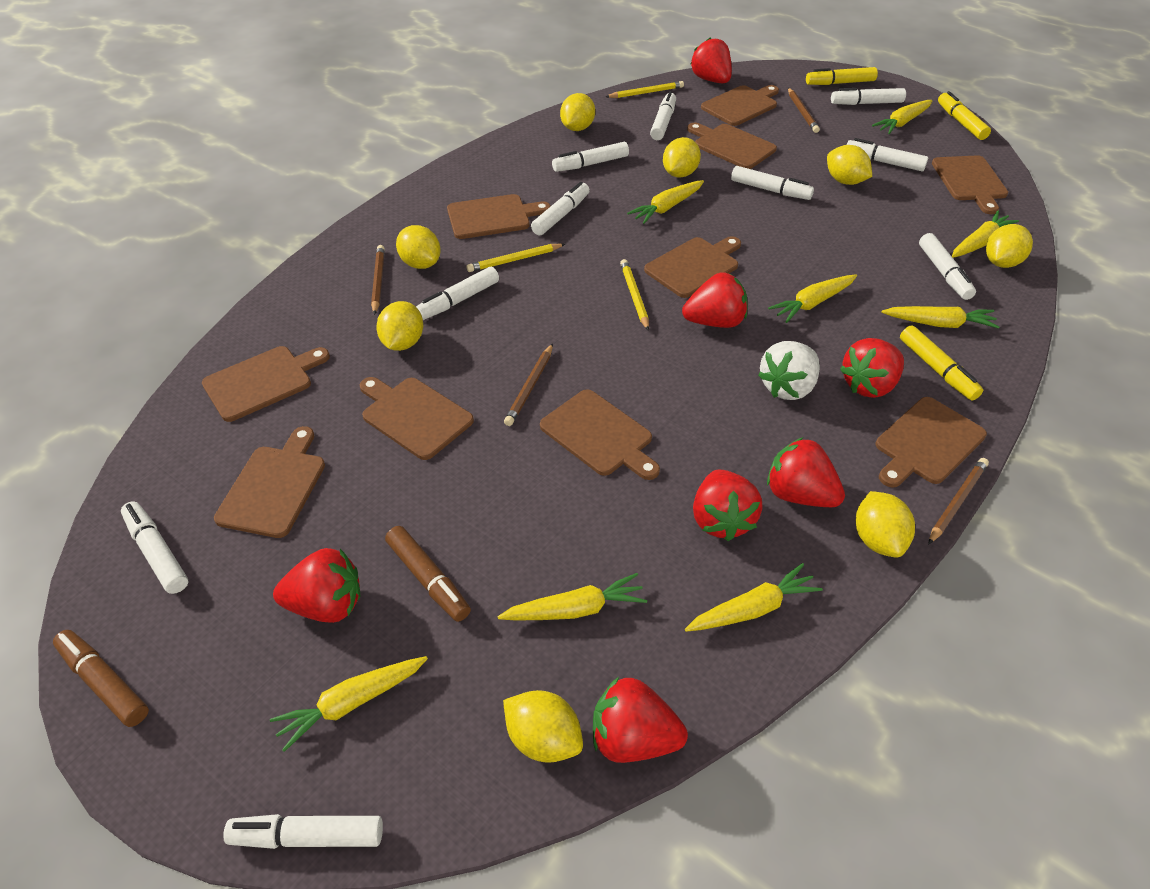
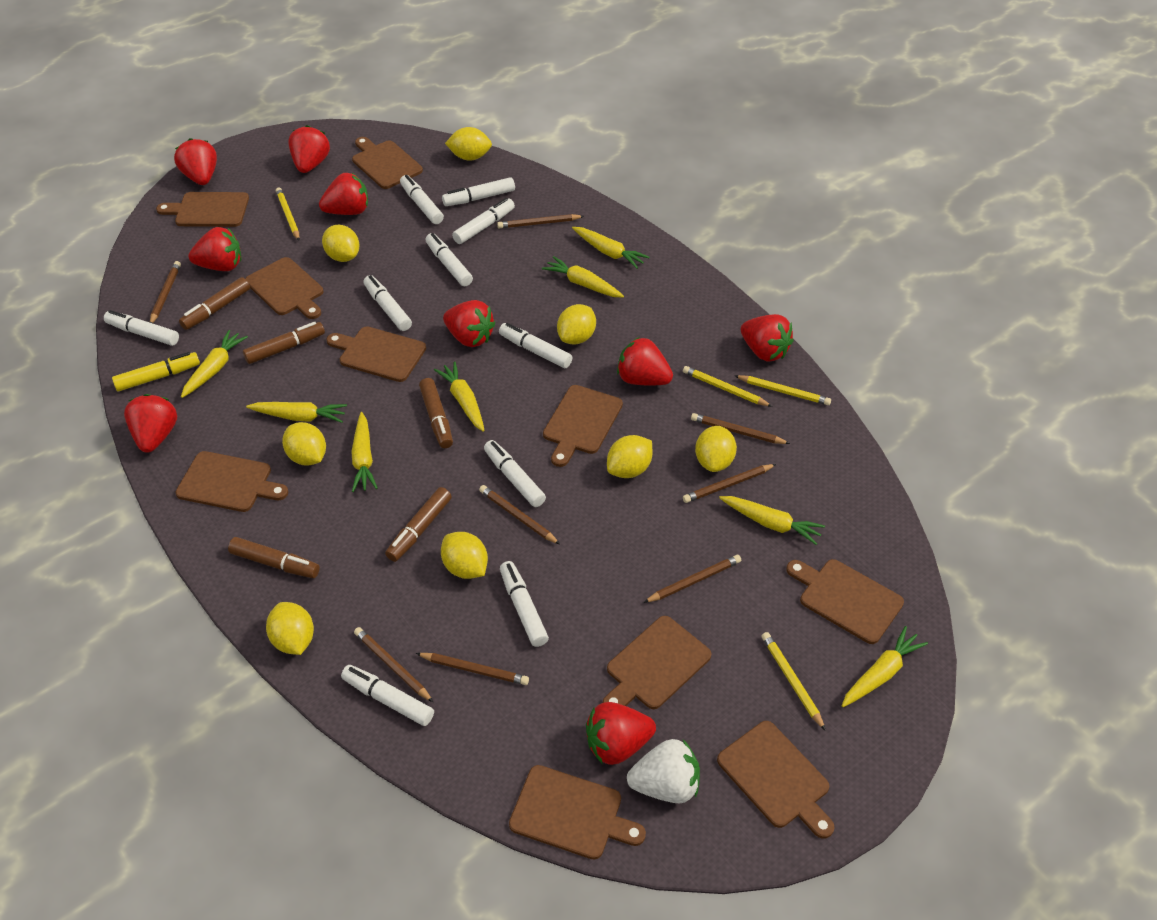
brown marker: [53,630,149,727] [385,526,471,622] = 2 -> [179,277,250,330] [228,537,320,578] [243,322,325,364] [385,487,452,562] [419,378,453,448] = 5
brown pencil: [371,245,385,315] [504,344,553,426] [788,88,820,133] [928,458,989,545] = 4 -> [150,261,181,323] [354,627,433,702] [416,653,529,685] [479,485,560,544] [497,214,584,229] [643,555,741,603] [683,464,776,503] [691,413,790,444] = 8
red strawberry: [273,548,360,623] [593,677,688,763] [682,272,748,328] [690,37,732,83] [693,470,763,541] [767,437,845,507] [840,338,904,398] = 7 -> [124,394,177,453] [174,138,217,185] [188,227,242,271] [288,125,330,173] [319,173,368,215] [443,300,496,347] [586,702,656,765] [617,337,673,385] [741,314,793,362] = 9
yellow marker: [806,67,878,85] [900,325,983,401] [938,91,991,140] = 3 -> [112,352,200,391] = 1
yellow pencil: [466,244,565,272] [606,81,684,98] [620,259,649,331] = 3 -> [276,187,300,241] [683,366,773,407] [734,375,831,405] [762,632,826,731] = 4

